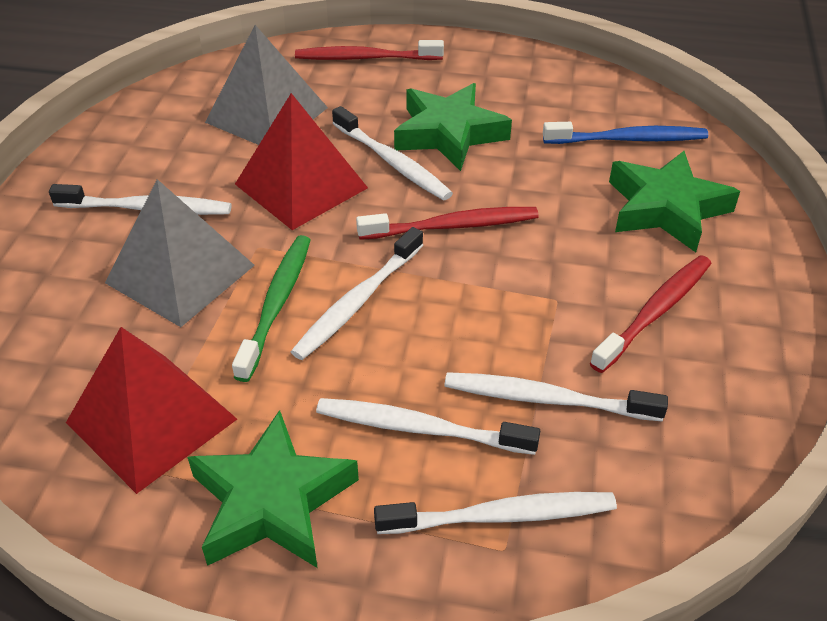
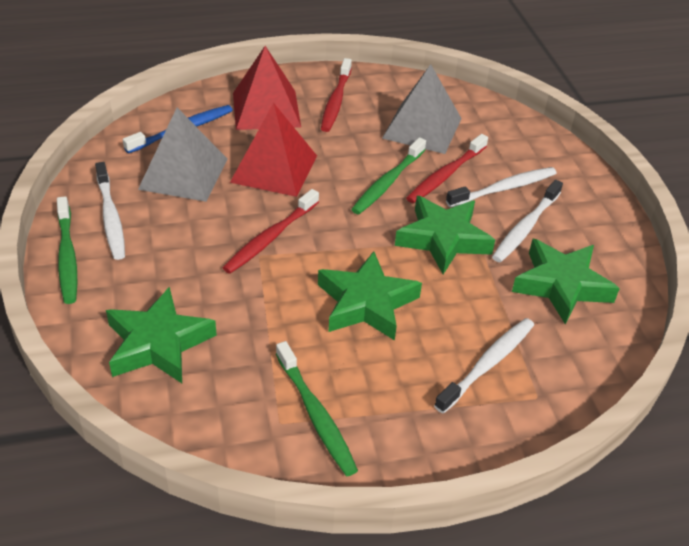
green star: [187,410,359,568] [394,83,512,171] [609,151,740,252] = 3 -> [106,287,217,383] [318,251,422,341] [395,196,495,274] [512,239,620,325] = 4
green toothbrush: [232,235,311,382] = 1 -> [57,196,77,304] [276,341,358,476] [351,137,426,214] = 3
white toothbrush: [49,184,232,215] [291,227,423,360] [316,398,540,455] [332,106,453,201] [374,492,617,534] [444,372,668,421] = 6 -> [95,162,125,260] [434,318,534,413] [446,167,557,208] [492,180,563,262] = 4

